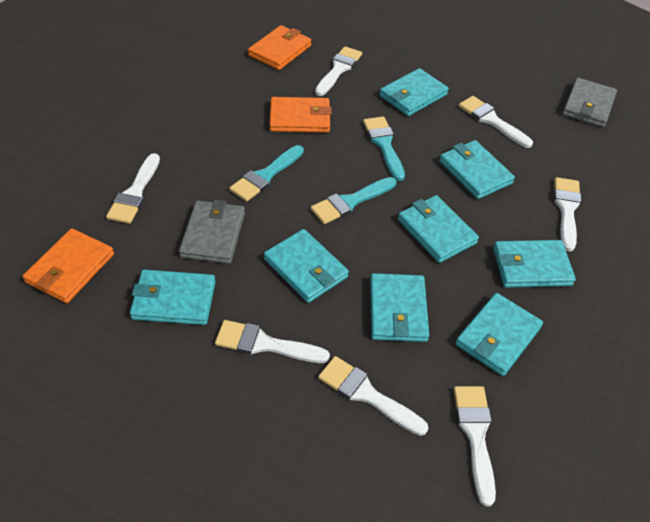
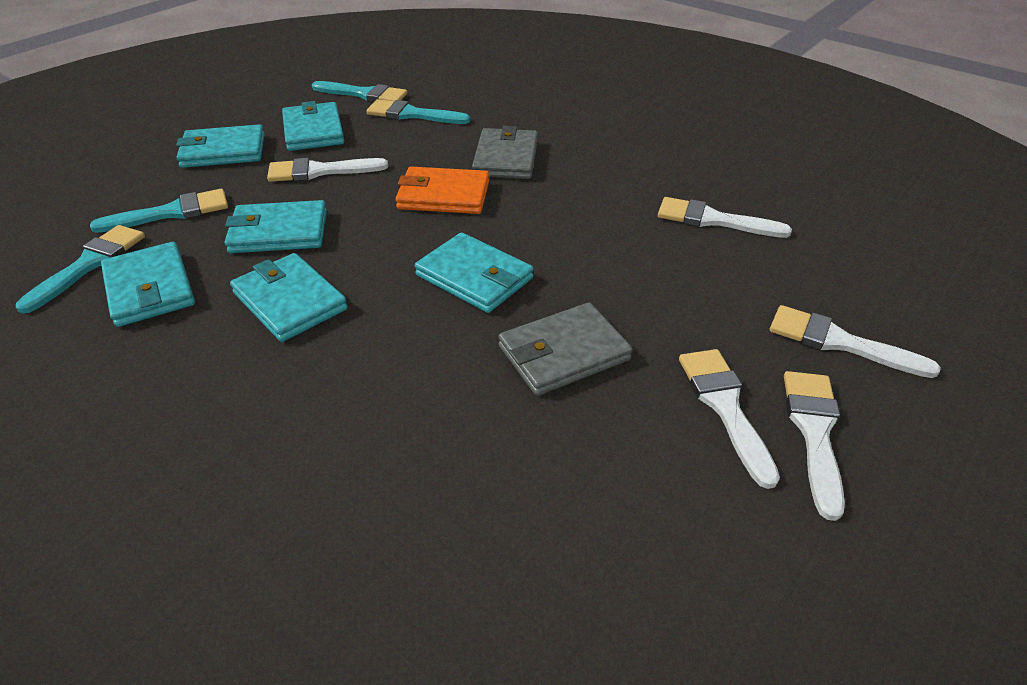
orange wallet: [23,228,114,303] [248,25,311,70] [269,97,332,133] = 3 -> [396,167,489,214] = 1
turquoise brush: [229,145,304,202] [311,177,396,224] [363,116,405,181] = 3 -> [16,225,145,314] [90,189,228,233] [312,81,407,102] [366,99,470,124] = 4
turquoise wallet: [130,269,216,325] [264,229,349,303] [370,273,429,342] [380,68,449,116] [398,195,479,263] [439,140,515,199] [455,293,543,376] [493,240,576,288] = 8 -> [101,242,195,327] [176,124,265,168] [225,200,327,253] [230,253,348,342] [282,101,344,151] [415,232,534,313] = 6
white brush: [106,153,160,224] [215,320,330,363] [315,46,362,96] [318,356,428,436] [454,386,496,506] [459,96,533,148] [554,177,581,252] = 7 -> [267,158,388,182] [658,197,792,238] [679,349,780,489] [770,305,941,378] [784,371,845,521] = 5

